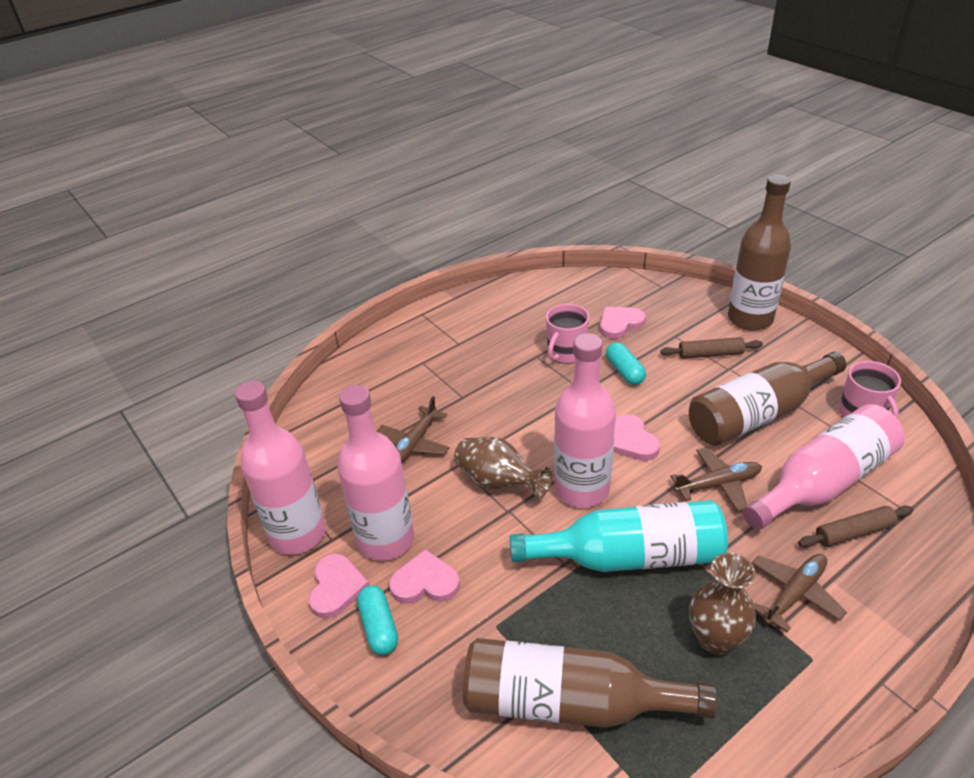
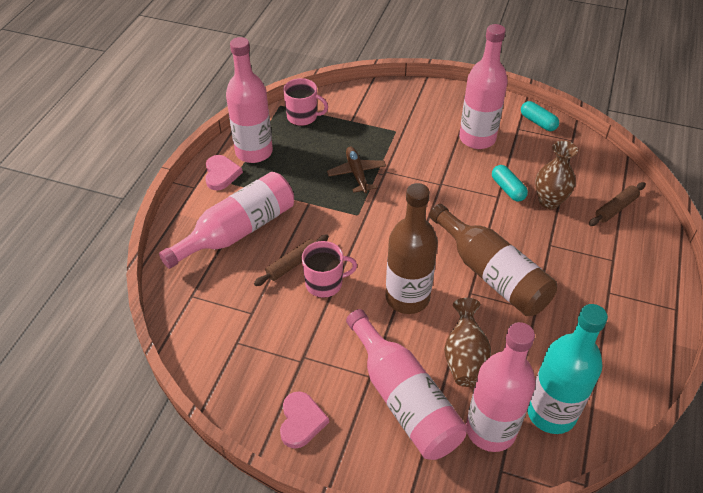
brown bottle: [463,638,717,728] [689,352,846,446] [728,175,791,331] = 3 -> [386,183,438,314] [429,204,557,316] = 2
brown plane: [377,396,450,463] [670,447,762,511] [752,554,847,632] = 3 -> [327,147,386,193] = 1
pink bottle: [235,381,326,555] [337,385,414,561] [554,333,616,508] [743,404,905,530] = 4 -> [159,172,294,269] [226,37,273,163] [346,309,467,460] [459,24,508,149] [466,322,536,452] = 5
pink heart: [309,554,369,619] [389,549,460,604] [600,307,646,339] [613,414,660,461] = 4 -> [205,155,243,190] [280,391,329,449] = 2

